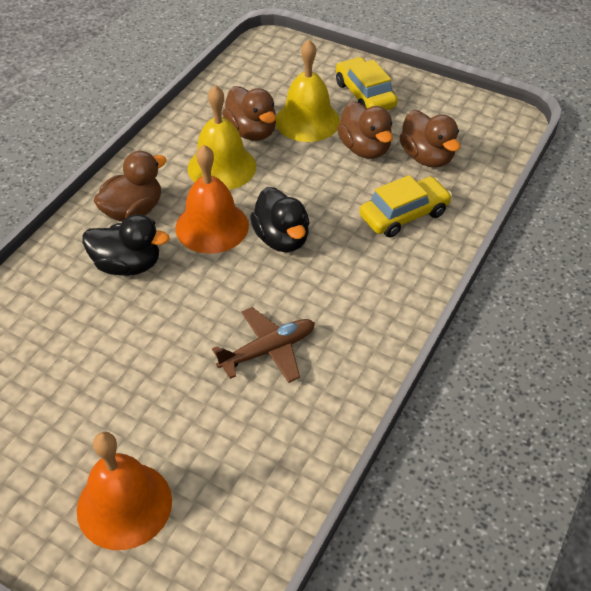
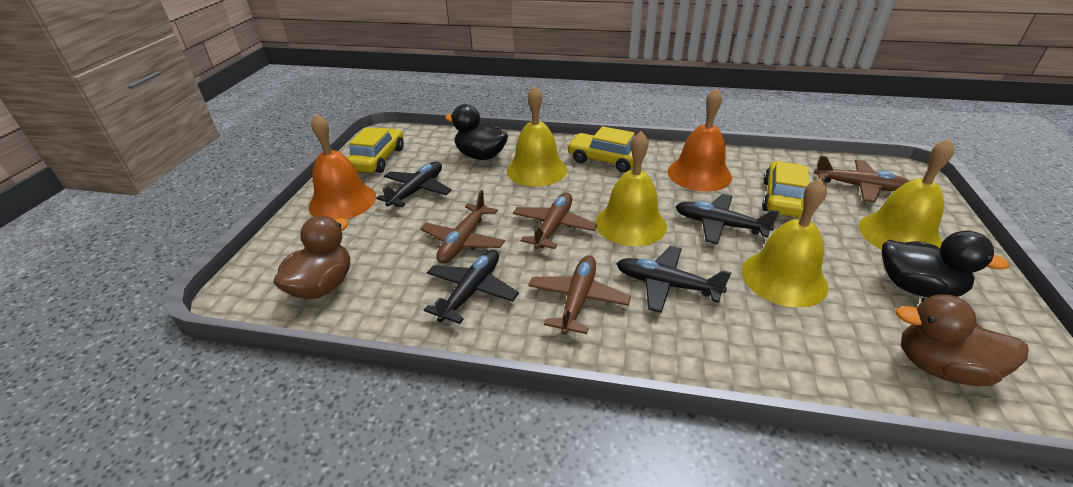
black plane: none = 0 -> [376,161,452,207] [424,250,519,324] [616,246,731,313] [675,194,779,244] = 4
brown duck: [93,151,167,222] [222,86,276,141] [337,101,393,159] [399,110,460,168] = 4 -> [273,215,350,299] [895,294,1029,386] = 2
brown plane: [212,307,315,383] = 1 -> [420,190,505,263] [513,193,598,249] [528,255,631,335] [814,156,909,203] = 4
yellow bell: [188,85,256,190] [276,40,340,142] = 2 -> [506,85,567,186] [595,131,667,246] [742,178,829,308] [858,138,954,250] = 4
yellow car: [336,57,398,110] [360,175,452,237] = 2 -> [348,128,404,173] [567,126,646,173] [762,161,809,217] = 3

